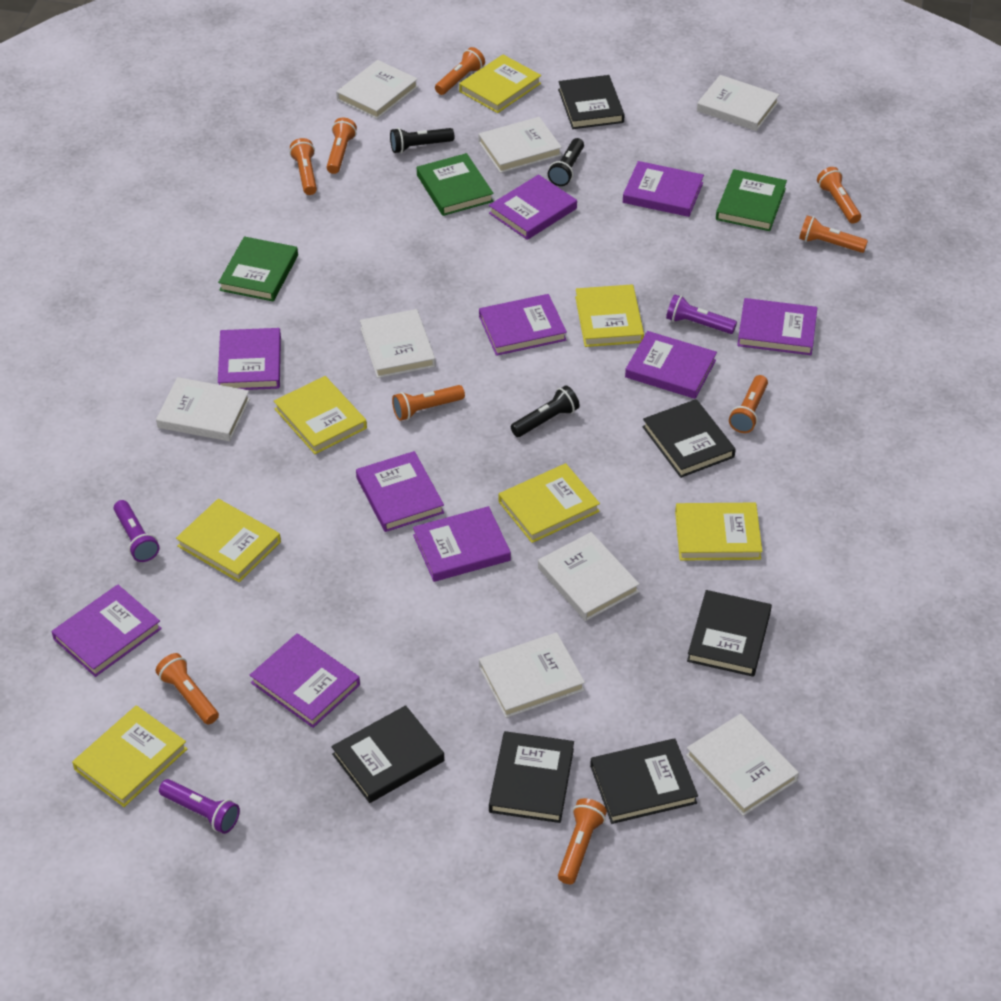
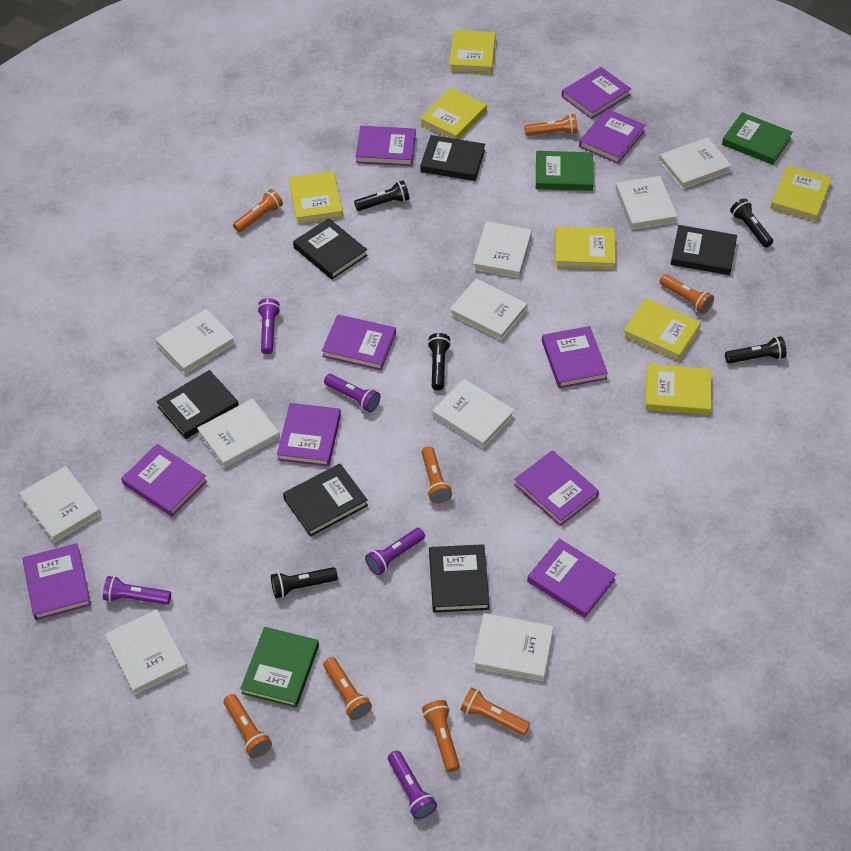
black flashlight: [390,128,454,153] [511,386,580,437] [548,138,584,186] = 3 -> [271,567,338,598] [354,180,409,211] [428,333,451,390] [725,336,786,363] [730,198,773,248] = 5
orange flashlight: [156,653,219,725] [290,138,317,195] [326,118,357,174] [392,385,465,421] [435,47,485,95] [558,798,607,884] [729,375,768,433] [799,215,868,253] [817,167,861,224] = 9 -> [224,694,272,758] [233,189,283,232] [323,657,372,720] [421,446,452,504] [422,700,460,772] [460,687,530,735] [524,114,577,136] [660,274,714,314] = 8
purple flashlight: [114,500,159,562] [159,779,240,834] [666,294,737,334] = 3 -> [103,576,171,605] [257,298,280,354] [324,374,380,412] [365,528,425,575] [388,751,437,819] = 5
white book: [156,377,250,441] [336,60,418,119] [360,309,436,378] [479,117,562,173] [479,632,585,718] [538,532,640,621] [686,714,799,816] [697,75,779,131] = 8 -> [19,466,101,543] [105,609,188,695] [156,309,236,374] [197,398,280,468] [432,379,515,448] [450,279,527,341] [473,221,532,278] [473,613,554,681] [616,176,677,230] [659,137,732,189] = 10

